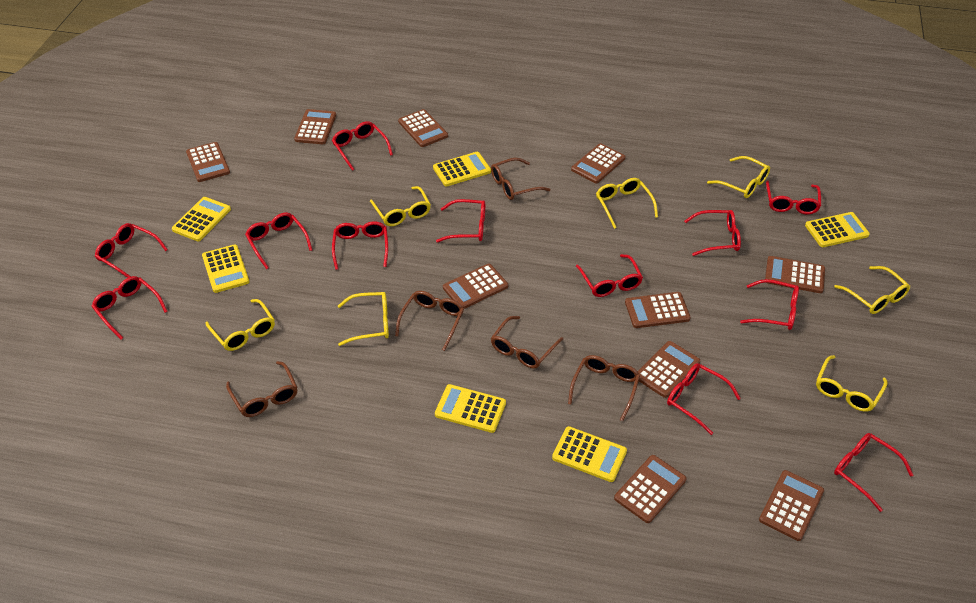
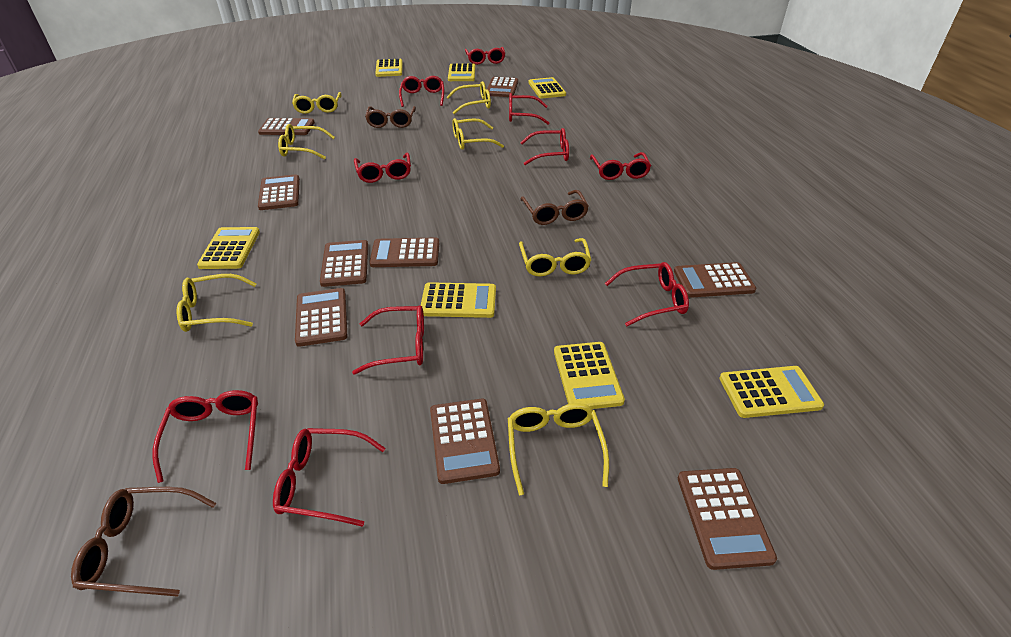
brown calculator: [186,142,230,182] [294,109,336,144] [398,109,448,147] [443,264,508,309] [571,143,625,183] [614,455,687,523] [625,292,691,328] [638,341,700,398] [759,470,824,541] [765,256,825,293] = 10 -> [258,118,315,135] [258,174,300,210] [295,288,348,347] [320,240,368,287] [369,238,439,267] [430,399,500,484] [487,77,518,97] [674,262,756,298] [678,468,777,570] = 9
brown glasses: [226,361,298,417] [395,291,464,351] [491,158,550,200] [491,316,563,369] [568,355,640,421] = 5 -> [71,487,216,597] [365,106,416,128] [520,190,589,225] = 3
red glasses: [91,276,168,340] [95,223,168,278] [245,213,312,269] [332,121,393,171] [332,221,388,270] [436,199,485,243] [576,254,643,297] [667,363,741,435] [684,210,741,256] [740,279,799,330] [766,181,821,214] [834,433,913,512] = 12 -> [152,390,258,483] [273,428,386,527] [352,305,424,374] [354,153,411,183] [399,76,444,107] [465,47,505,65] [509,93,549,124] [520,128,569,165] [590,152,651,180] [605,262,689,326] = 10
yellow calculator: [172,197,231,241] [202,244,249,293] [433,152,491,187] [435,384,506,433] [552,426,627,482] [805,212,870,247] = 6 -> [197,227,260,269] [375,59,402,77] [420,282,496,318] [448,63,475,81] [528,77,566,98] [554,342,625,409] [719,366,824,418] = 7

